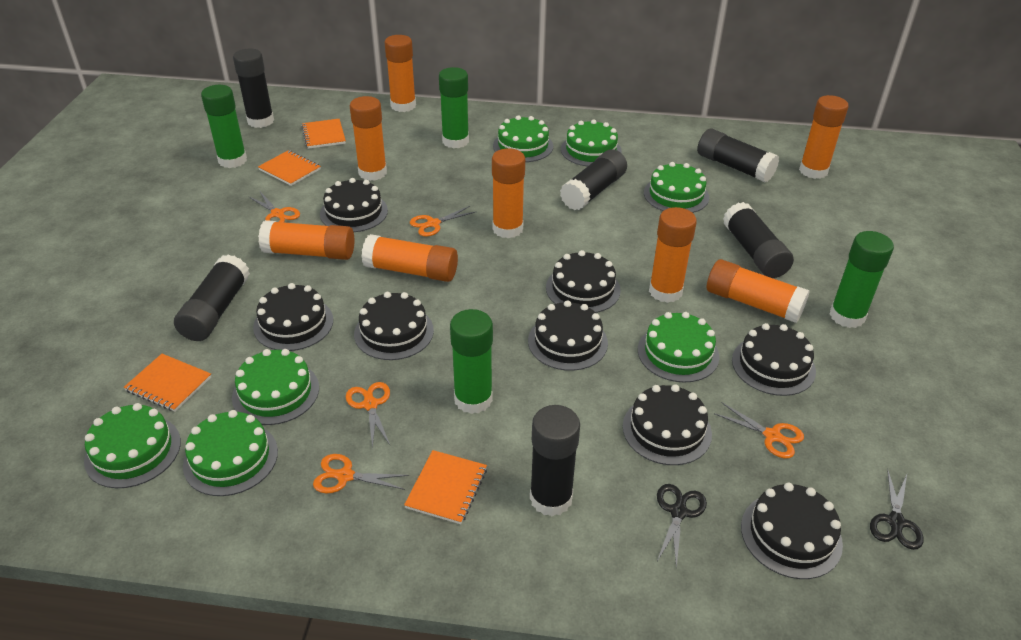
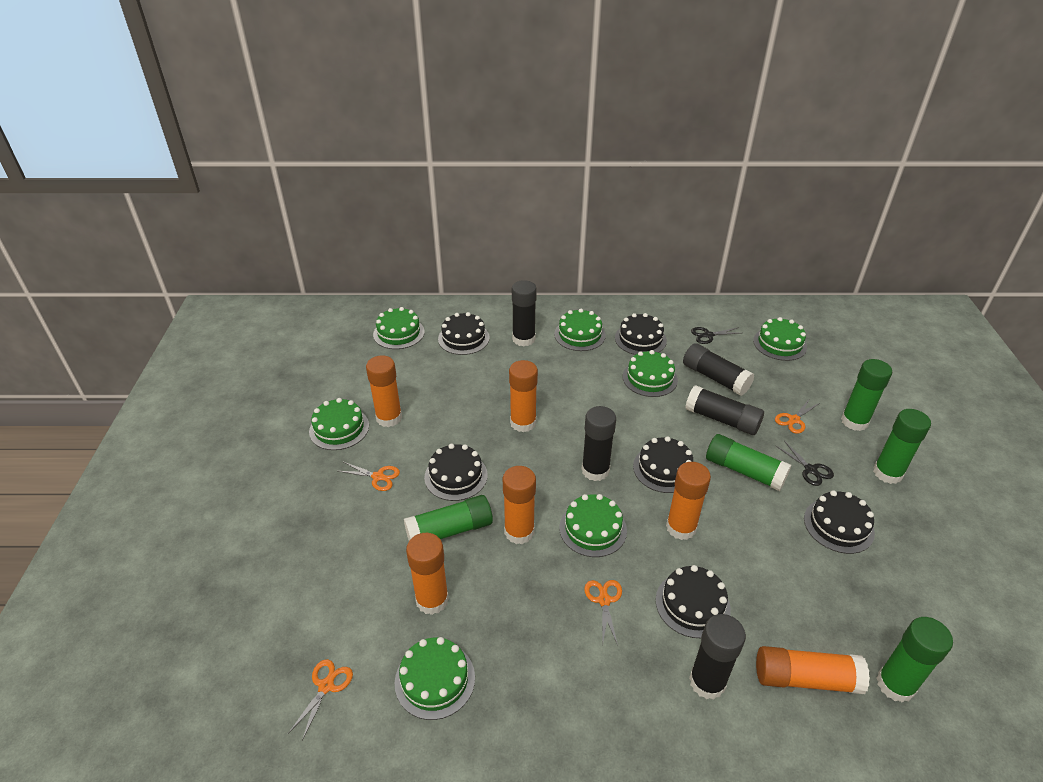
black cake: [253,283,333,351] [320,178,388,232] [354,292,434,360] [528,300,608,371] [546,250,621,313] [623,385,712,465] [732,323,816,396] [741,483,843,579] = 8 -> [424,444,488,501] [438,312,490,355] [615,313,667,355] [633,436,693,493] [656,565,731,638] [804,490,875,554] = 6
black glue stick: [174,254,250,341] [233,48,274,128] [530,405,580,517] [560,149,627,210] [697,128,779,182] [723,202,794,278] = 6 -> [512,280,537,346] [582,406,616,481] [683,343,755,396] [685,385,764,435] [689,614,746,700] = 5
green glue stick: [201,85,247,168] [439,67,469,149] [450,309,493,414] [829,231,894,328] = 4 -> [404,495,493,541] [706,434,791,491] [841,359,892,431] [873,409,931,484] [876,617,953,703] = 5
orange glue stick: [258,220,354,260] [350,96,387,181] [361,234,458,282] [385,35,416,112] [492,148,525,238] [649,207,697,303] [707,259,810,323] [799,95,849,179] = 8 -> [366,355,402,427] [406,533,449,615] [503,466,536,544] [509,360,538,432] [666,462,711,540] [756,646,870,694] = 6
orange notebook: [124,354,211,412] [258,150,321,186] [301,119,346,149] [404,450,487,524] = 4 -> none = 0
orange scissors: [248,192,300,222] [313,454,409,493] [345,382,390,449] [410,206,477,237] [714,403,804,459] = 5 -> [288,659,353,741] [338,462,400,491] [584,580,622,646] [775,398,820,434] = 4

